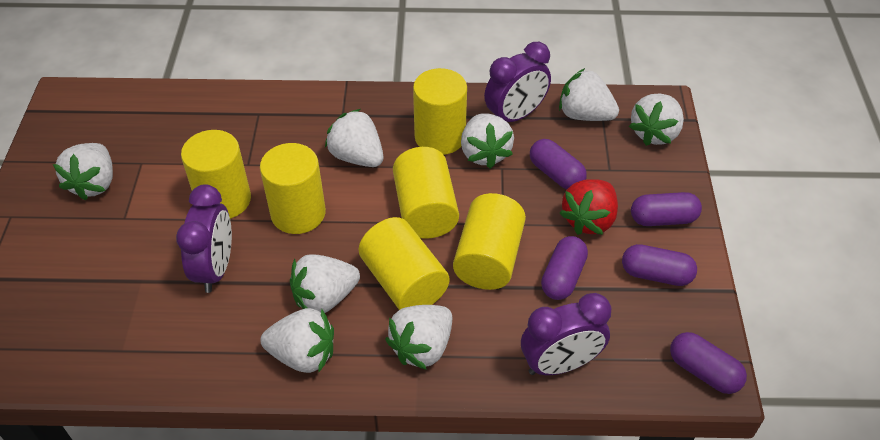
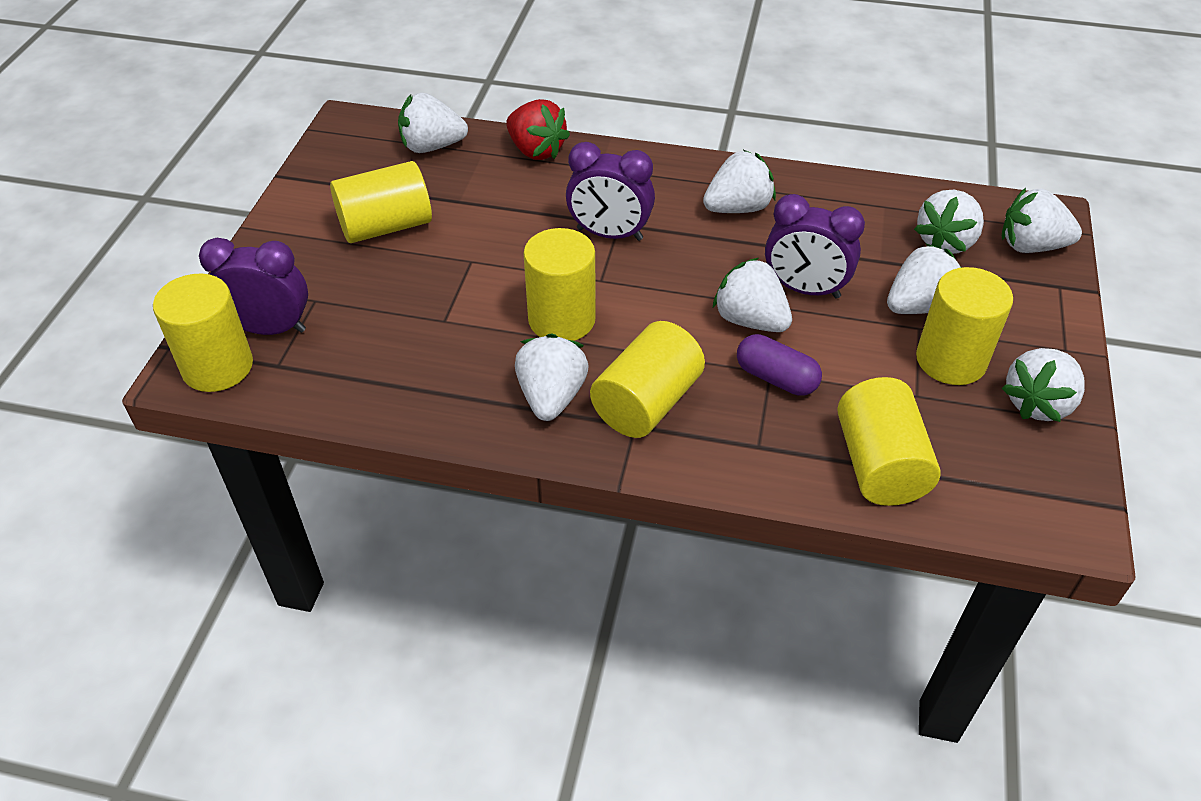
purple capsule: [530,139,587,189] [541,236,588,300] [622,244,697,286] [631,192,702,226] [670,332,747,394] = 5 -> [737,334,822,396] = 1

